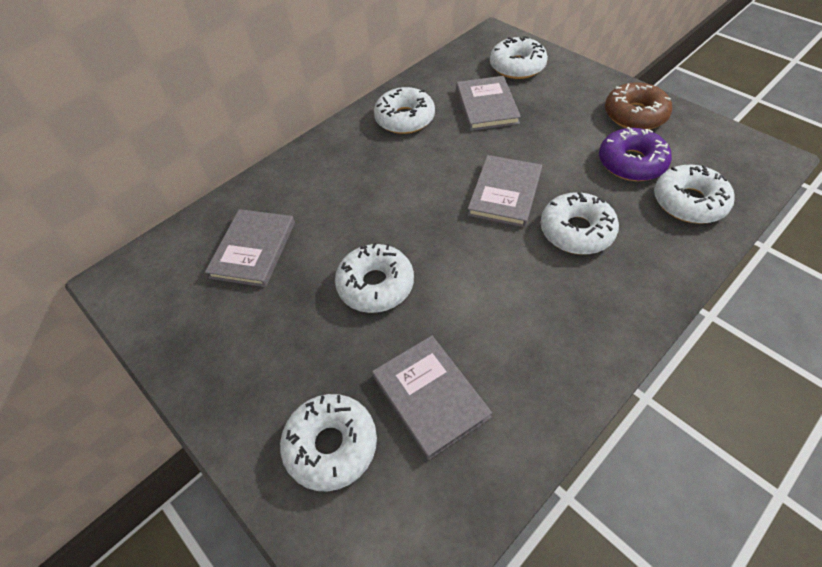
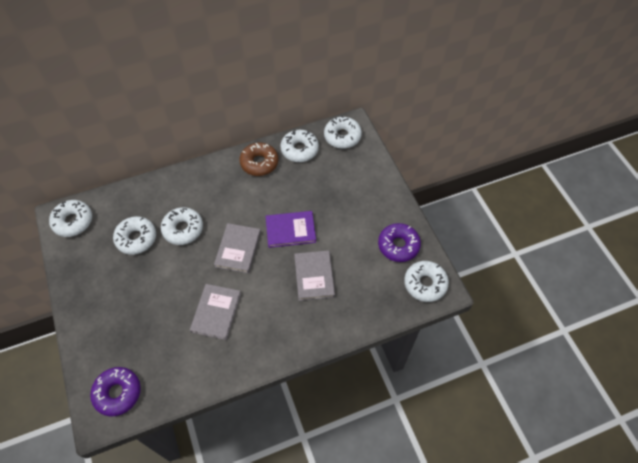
grey book: [205,209,295,287] [372,336,492,460] [456,76,521,131] [467,155,542,227] = 4 -> [190,284,241,340] [214,223,261,274] [294,250,335,301] = 3
purple book: none = 0 -> [266,211,316,248] = 1
purple donut: [599,127,672,181] = 1 -> [90,367,141,417] [378,223,421,262] = 2

